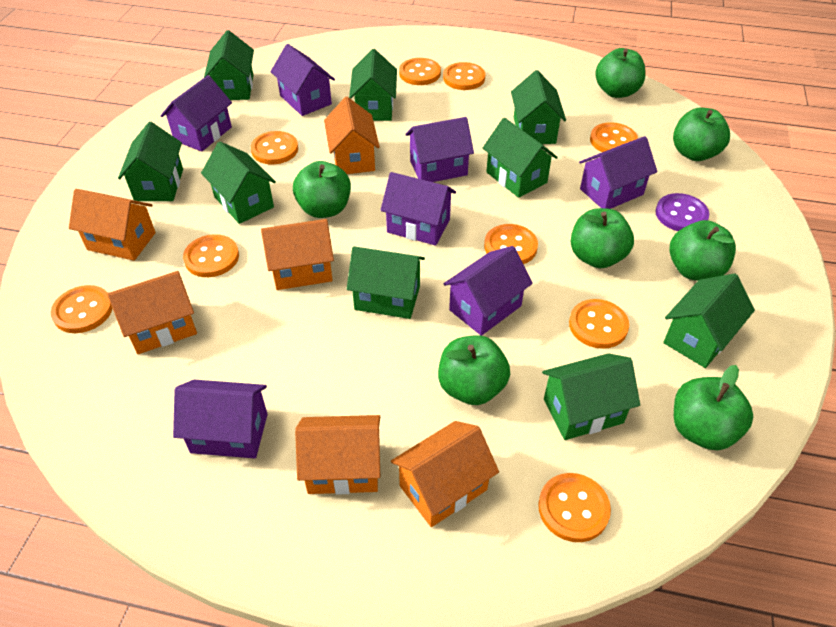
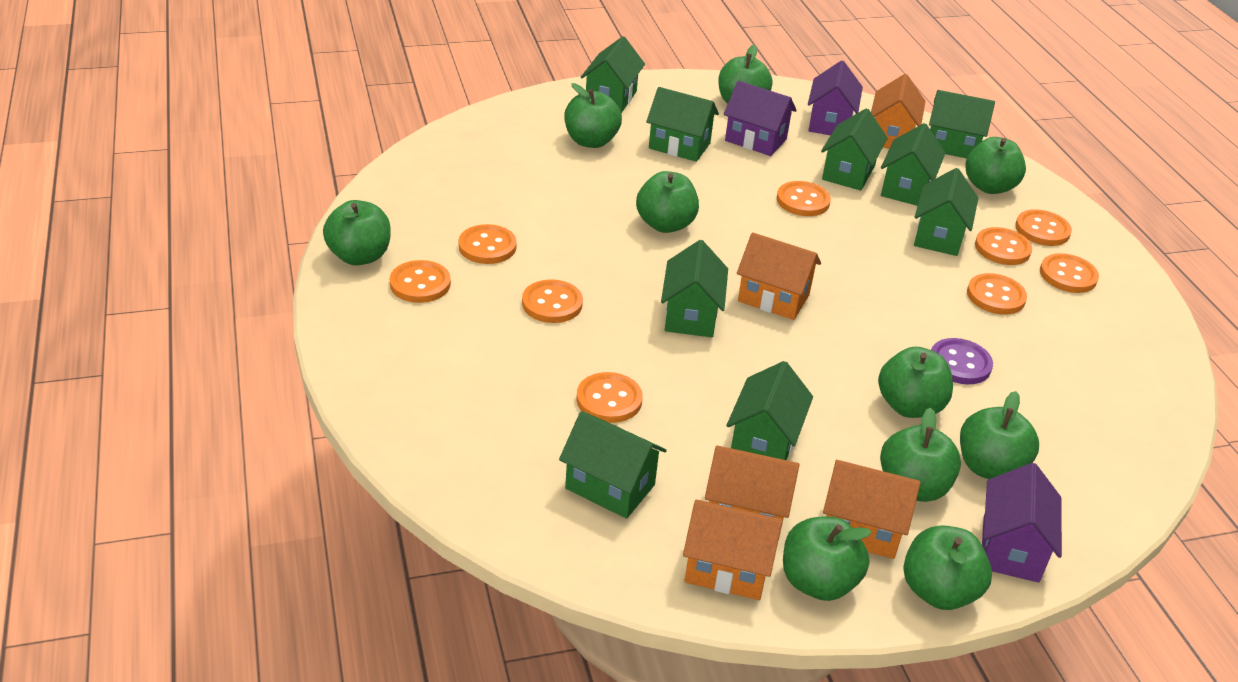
green apple: [293,161,351,218] [438,335,510,405] [571,208,634,268] [595,48,646,98] [670,220,736,281] [673,108,730,161] [674,365,753,451] = 7 -> [323,200,391,265] [565,83,622,148] [636,171,699,233] [718,45,773,104] [783,516,872,601] [878,347,953,418] [880,408,961,502] [903,525,992,610] [960,391,1039,479] [966,137,1026,194] = 10
orange house: [69,189,156,261] [107,271,197,354] [261,219,334,290] [295,415,380,495] [324,97,380,174] [391,421,499,527] = 6 -> [683,500,782,600] [705,445,800,541] [737,232,821,320] [823,460,921,559] [871,74,925,149] = 5
purple house: [161,75,232,152] [173,380,268,458] [270,44,335,116] [380,172,456,246] [406,117,474,182] [443,246,533,336] [579,136,657,209] = 7 -> [724,81,797,156] [808,60,863,135] [982,463,1062,583] = 3

